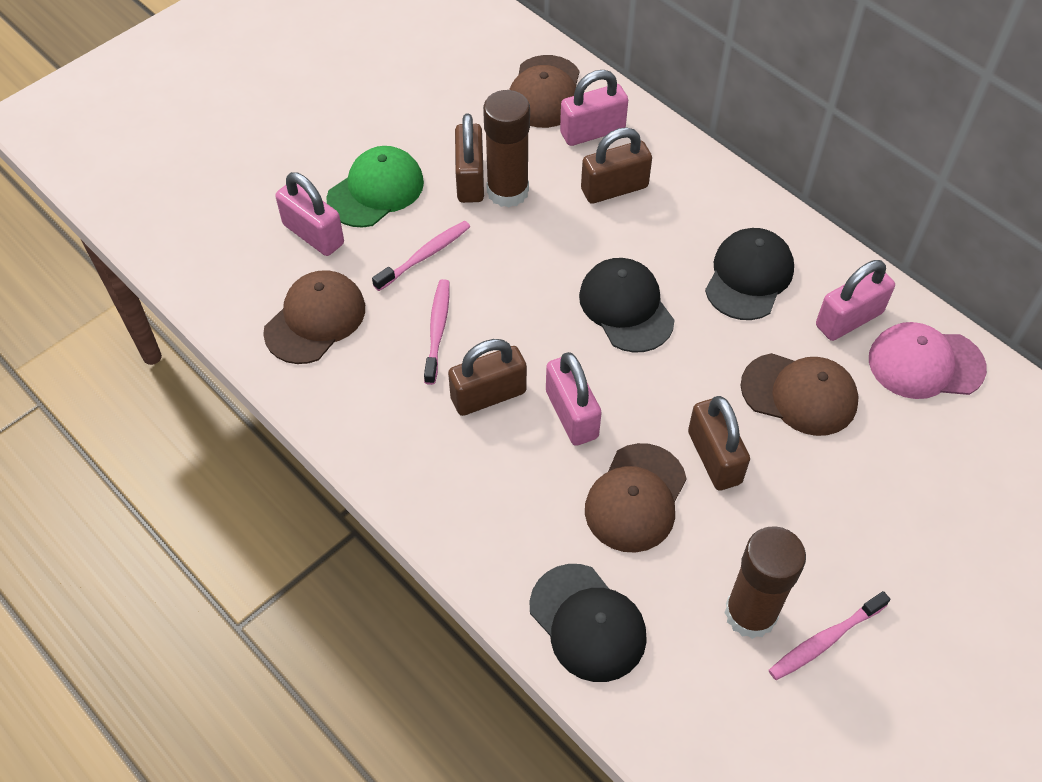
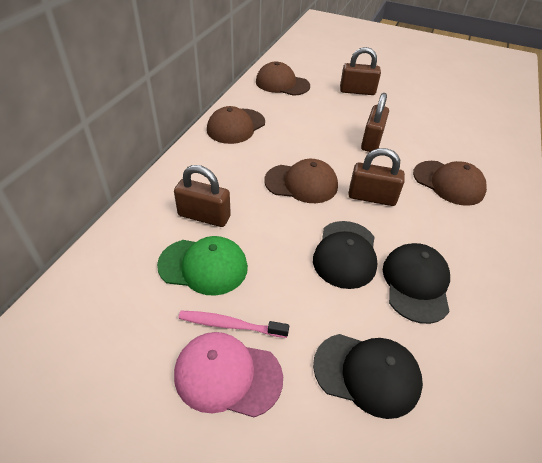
brown glue stick: [483,90,530,208] [724,526,806,639] = 2 -> none = 0
pink padlock: [275,172,344,256] [546,352,602,446] [560,70,628,146] [816,260,895,341] = 4 -> none = 0
pink toothbrush: [372,221,470,291] [424,279,449,385] [769,591,890,680] = 3 -> [178,311,289,338] = 1

